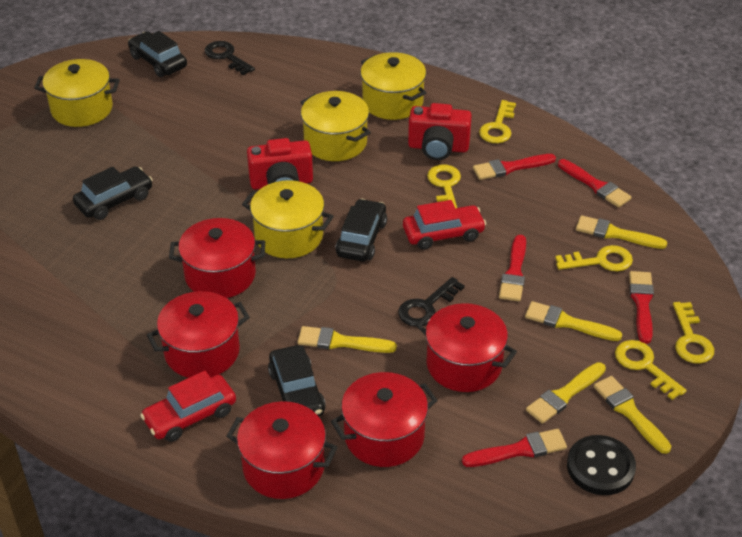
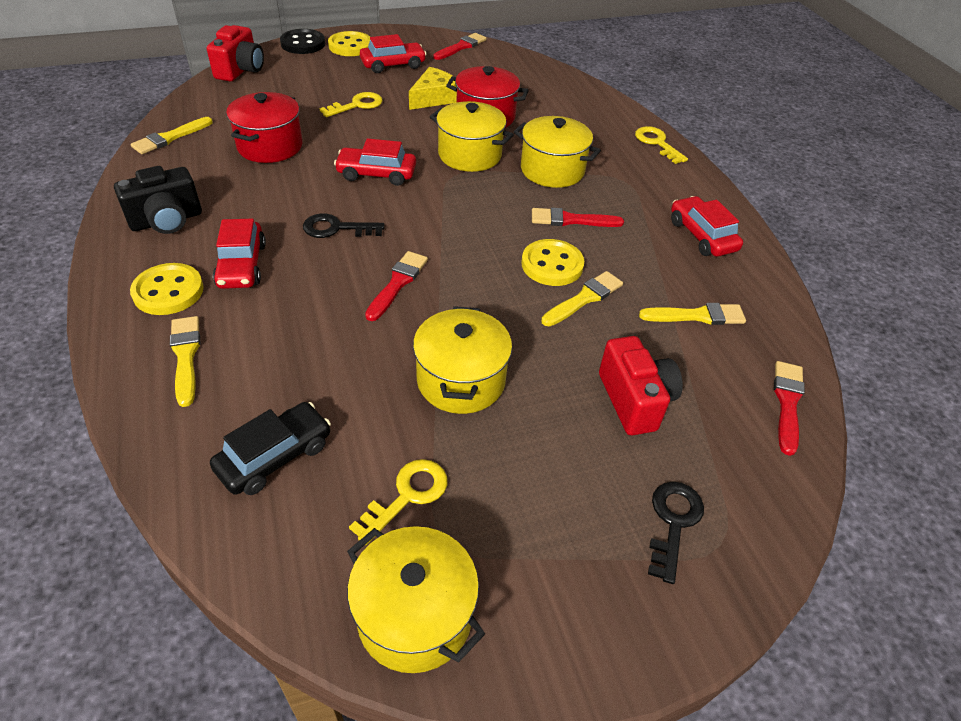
black camera: none = 0 -> [114,166,202,234] = 1
black car: [73,167,153,220] [128,31,187,77] [268,345,326,416] [336,199,387,261] = 4 -> [210,402,331,495] = 1
red brush: [462,429,567,467] [473,154,556,180] [499,235,526,301] [558,159,632,208] [629,271,654,344] = 5 -> [365,251,428,321] [433,33,486,60] [532,208,624,227] [774,361,805,456] = 4
red car: [140,371,236,442] [403,200,486,250] = 2 -> [213,219,266,289] [334,138,416,186] [360,34,426,73] [671,196,743,256] = 4
red pot: [147,291,250,378] [169,218,265,298] [227,401,338,499] [331,372,438,467] [417,303,517,392] = 5 -> [226,92,302,163] [446,66,529,128] = 2
yellow brush: [298,326,397,353] [525,301,622,341] [526,362,606,424] [576,215,667,249] [594,376,671,454] = 5 -> [131,117,213,154] [170,316,200,407] [541,271,623,326] [639,303,746,325] = 4
yellow button: none = 0 -> [130,263,204,315] [328,31,370,56] [521,239,584,286] = 3
yellow cheese: none = 0 -> [409,67,457,110] = 1
yellow key: [427,164,461,208] [479,100,516,143] [555,245,633,271] [615,340,687,400] [673,302,714,364] = 5 -> [320,92,383,117] [349,459,447,545] [635,126,688,164] = 3

